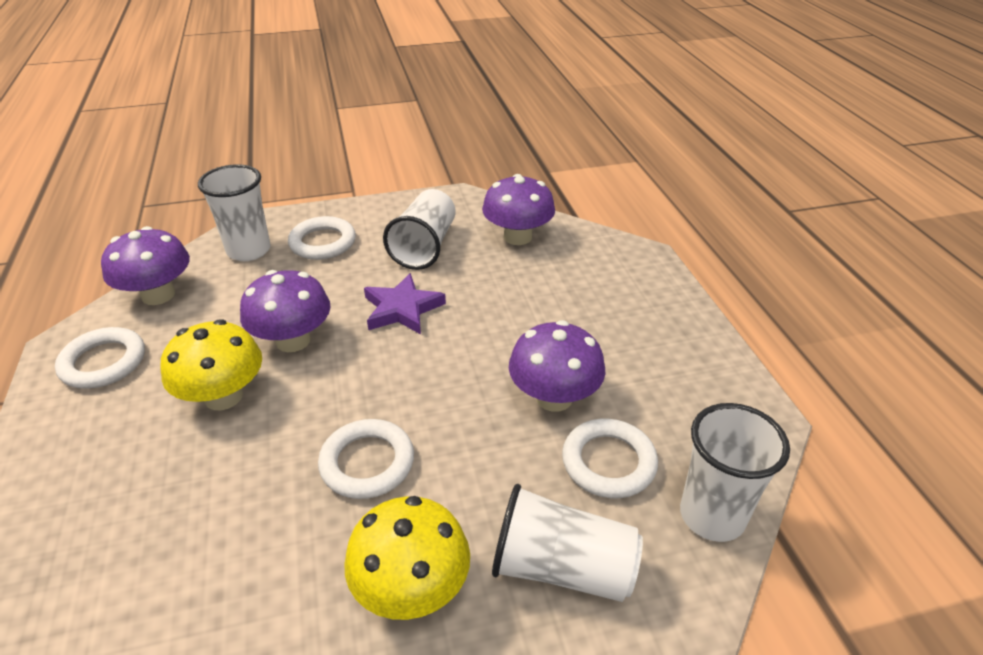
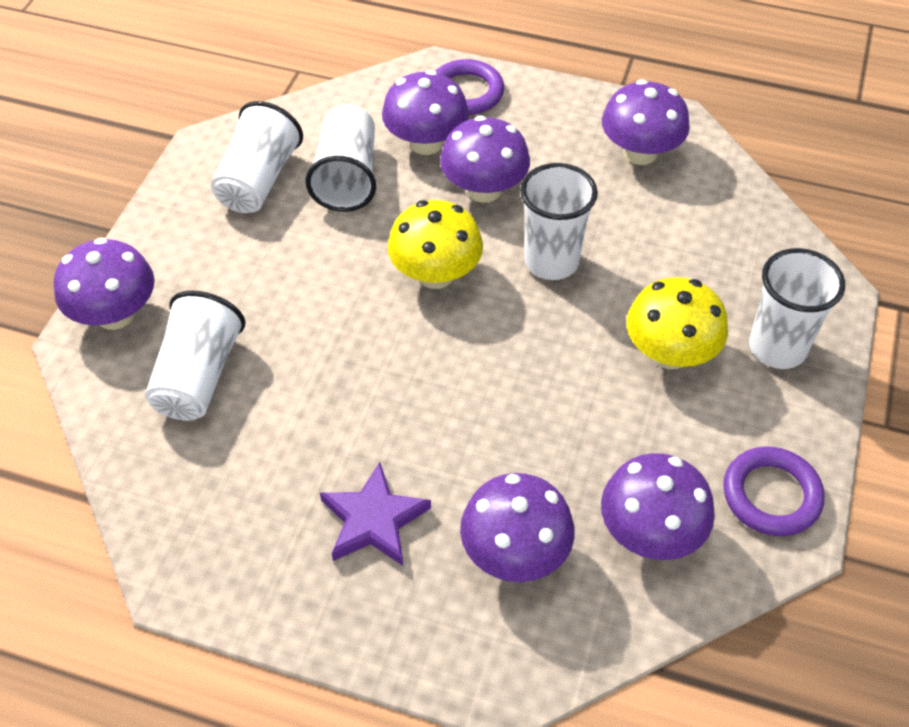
purple mushroom: [101,226,190,305] [240,270,330,352] [482,174,555,245] [509,320,605,412] = 4 -> [54,238,155,330] [382,70,469,155] [440,115,530,203] [460,473,575,582] [601,453,715,560] [602,79,690,165] = 6
purple ring: none = 0 -> [436,59,504,115] [723,447,824,536] = 2
white cup: [198,164,271,261] [383,189,456,270] [492,484,643,602] [680,403,790,542] = 4 -> [145,291,246,421] [211,101,303,213] [305,105,376,212] [520,163,598,280] [749,248,845,369] = 5
white ring: [55,327,145,389] [288,216,356,260] [318,419,414,499] [562,419,658,498] = 4 -> none = 0

